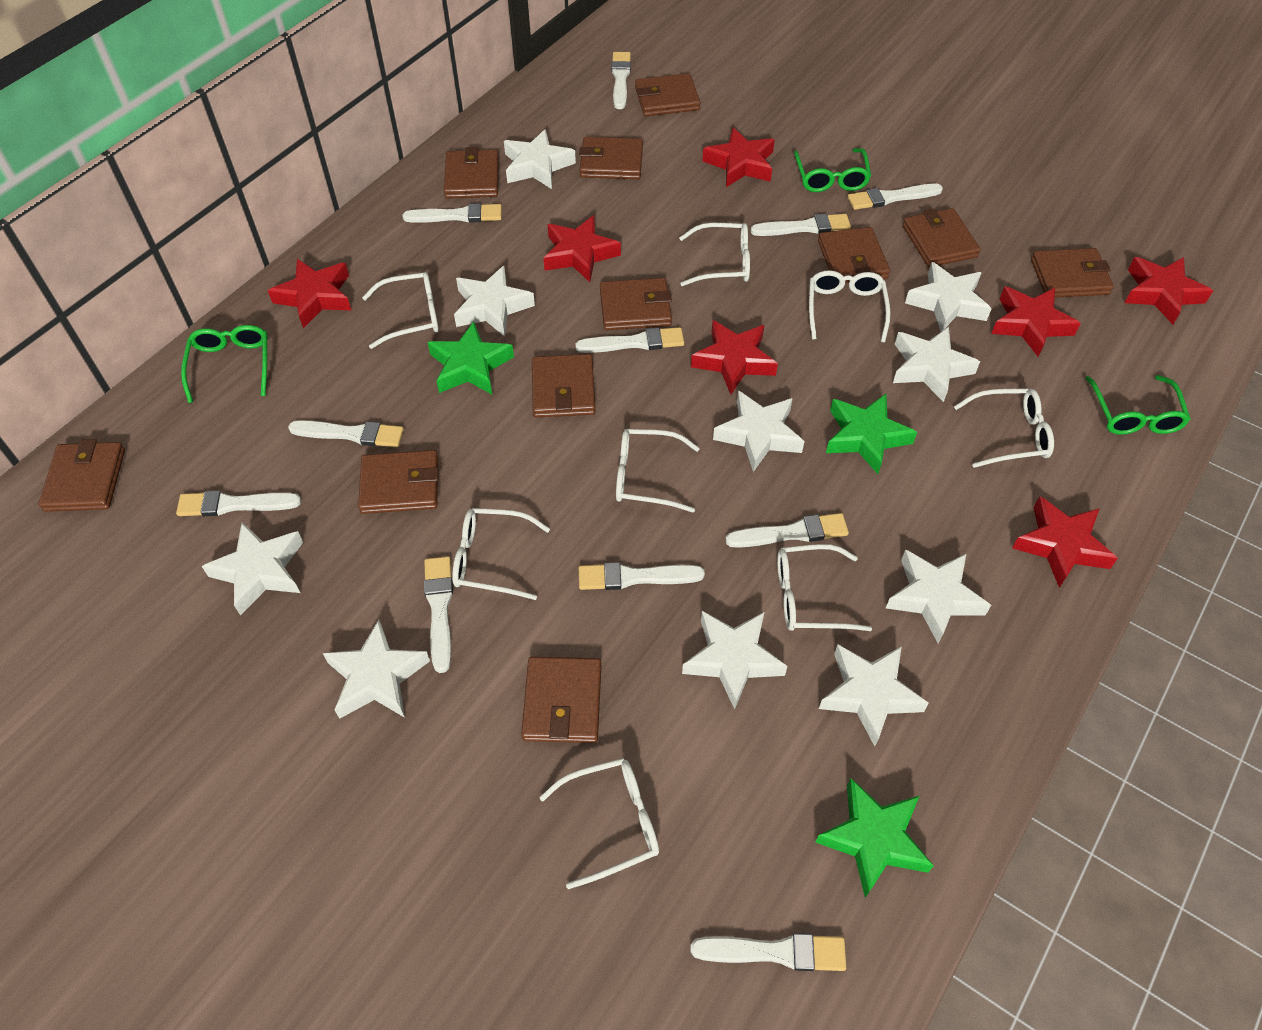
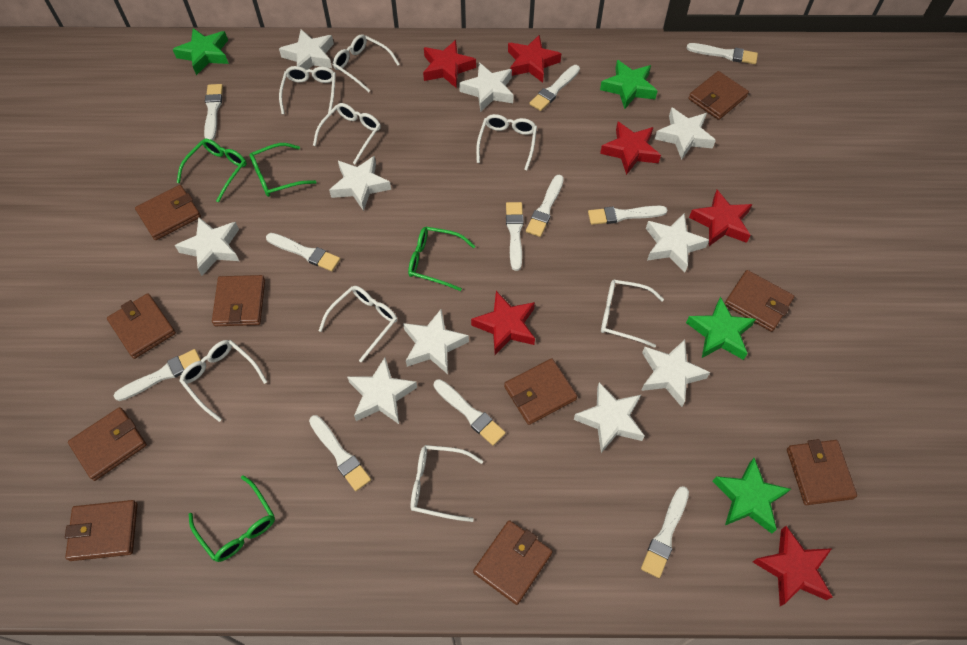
brown wallet: [39,439,125,512] [358,450,438,514] [444,147,499,199] [521,657,601,743] [532,354,596,418] [579,137,643,179] [600,278,672,330] [635,73,700,116] [818,227,890,283] [903,208,981,267] [1031,248,1114,298] = 11 -> [65,500,138,561] [68,407,147,481] [107,293,176,359] [135,185,201,240] [212,275,265,326] [473,520,553,605] [504,358,577,425] [688,71,749,120] [724,270,794,332] [787,439,857,505] = 10
green glasses: [181,325,268,403] [794,148,871,192] [1085,375,1191,435] = 3 -> [177,139,247,203] [189,475,275,562] [249,143,316,197] [408,227,475,291] = 4
green star: [427,321,514,394] [815,778,934,898] [826,394,917,474] = 3 -> [173,28,229,75] [600,60,657,109] [686,297,756,360] [713,458,791,534] = 4
red star: [268,259,351,328] [543,215,621,282] [691,320,778,394] [702,128,775,187] [991,286,1081,357] [1012,496,1118,588] [1125,257,1213,324] = 7 -> [423,40,476,88] [471,291,535,355] [508,35,561,83] [600,122,661,175] [689,190,753,246] [753,526,833,606] = 6

